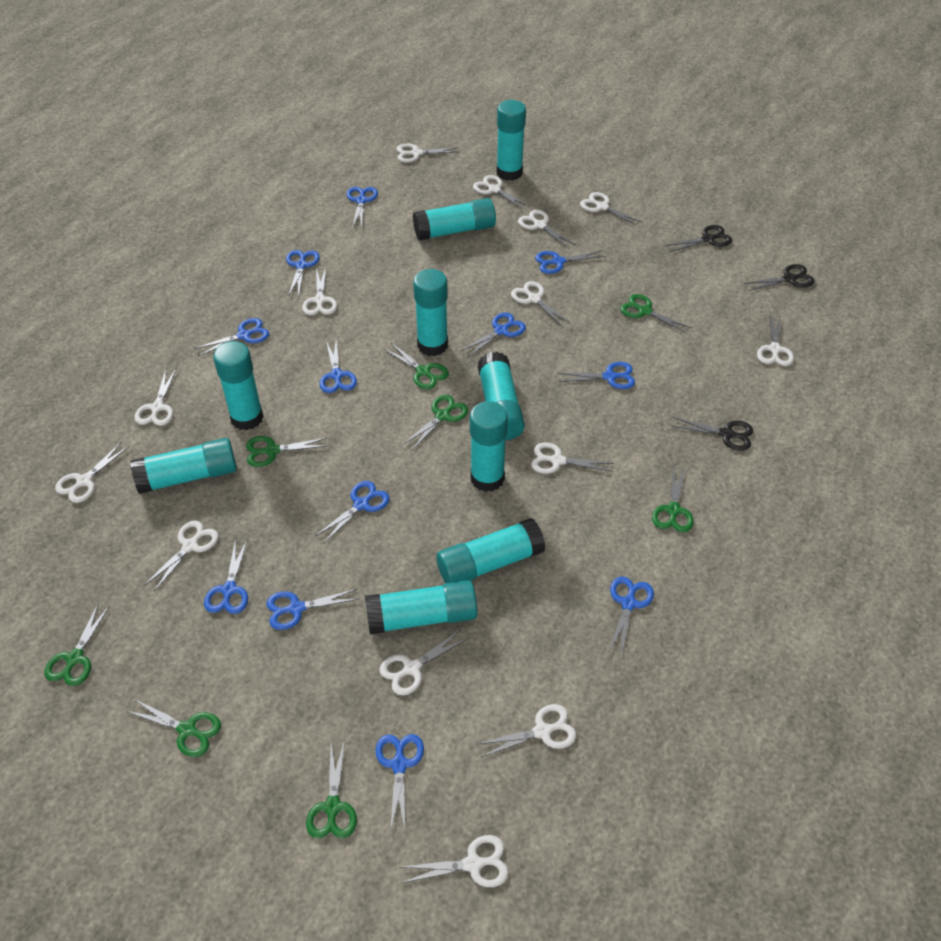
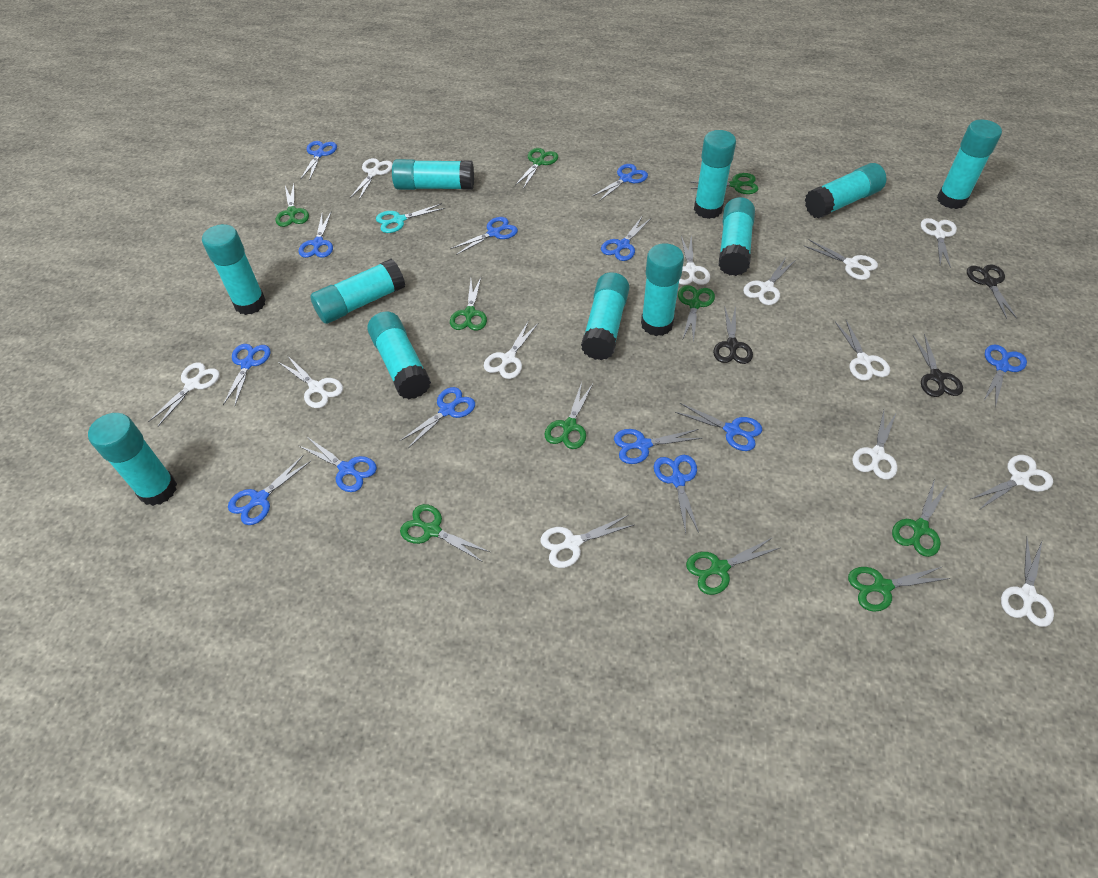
blue scissors: [194,318,269,356] [204,539,248,614] [266,589,359,630] [286,250,320,297] [315,481,389,543] [320,340,357,393] [347,187,378,228] [375,734,424,833] [461,313,526,357] [535,251,605,274] [557,362,635,389] [608,577,654,656] = 12 -> [223,344,271,407] [228,455,311,525] [298,211,333,258] [299,437,377,492] [300,141,337,181] [400,387,475,448] [450,217,518,255] [593,164,648,201] [601,215,651,261] [614,429,703,464] [654,455,699,533] [675,403,762,451] [983,345,1027,407] = 13
green scissors: [44,603,110,686] [126,699,221,757] [246,436,327,467] [306,740,357,838] [383,343,449,389] [404,395,468,450] [620,294,692,333] [652,465,694,533] = 8 -> [275,184,309,227] [400,504,490,562] [450,277,487,331] [515,148,558,188] [545,382,593,449] [678,285,715,343] [686,537,779,595] [690,173,758,194] [848,567,950,612] [892,479,948,557] = 10
turquoise glue stick: [130,438,237,494] [213,341,264,430] [365,580,478,635] [413,198,496,241] [413,269,448,356] [437,518,545,583] [470,401,508,492] [478,352,525,440] [497,100,526,181] = 9 -> [88,413,177,506] [202,224,266,315] [310,259,405,324] [367,311,431,399] [392,159,474,190] [581,272,629,360] [641,243,684,336] [694,130,736,219] [718,197,755,276] [805,163,886,219] [937,119,1002,209] = 11
turquoise scissors: none = 0 -> [376,203,445,233] = 1
white scissors: [55,442,129,503] [134,369,176,426] [144,520,219,592] [302,268,337,315] [379,630,469,695] [397,143,459,162] [402,835,509,887] [473,175,530,210] [477,704,576,757] [511,281,570,327] [518,210,575,249] [531,443,614,474] [580,192,643,226] [757,315,794,366] = 14 -> [148,362,220,426] [278,355,343,408] [350,158,393,200] [484,320,538,379] [541,515,634,568] [679,236,710,285] [743,257,796,305] [804,240,878,280] [835,320,890,381] [852,410,897,480] [921,218,957,268] [969,455,1053,510] [1001,538,1054,627] = 13

